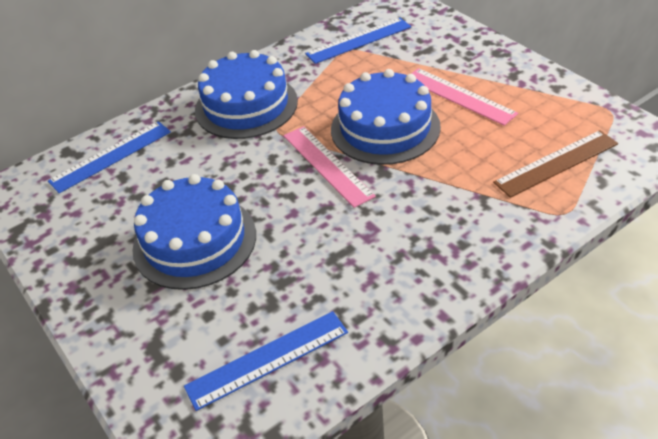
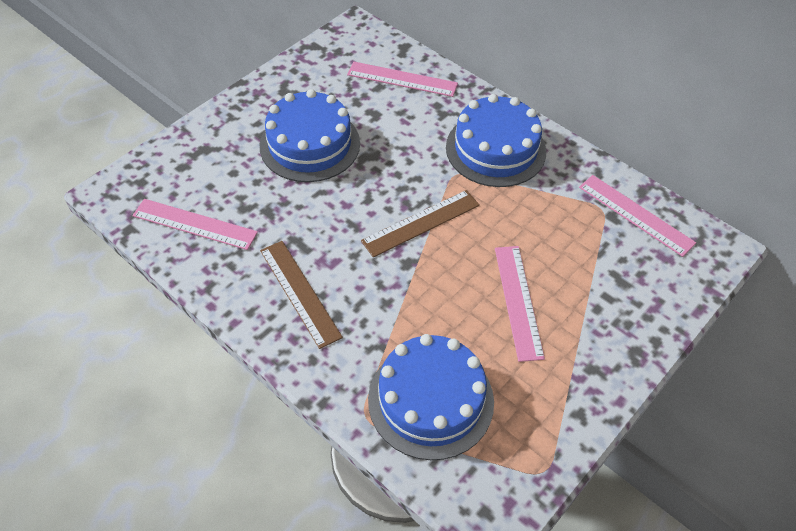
blue ruler: [48,121,171,193] [184,311,348,411] [305,18,411,64] = 3 -> none = 0
brown ruler: [493,130,618,198] = 1 -> [260,241,343,349] [361,190,480,258] = 2
pink ruler: [283,126,376,208] [411,68,518,126] = 2 -> [132,199,258,250] [347,62,458,97] [495,246,545,362] [579,175,696,257] = 4

